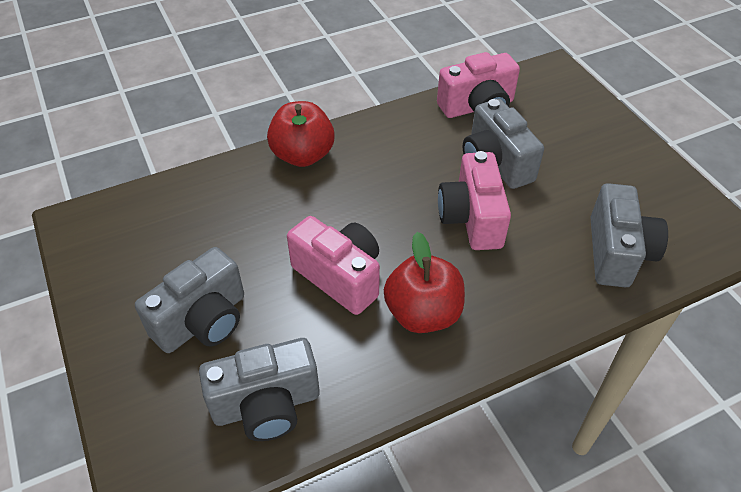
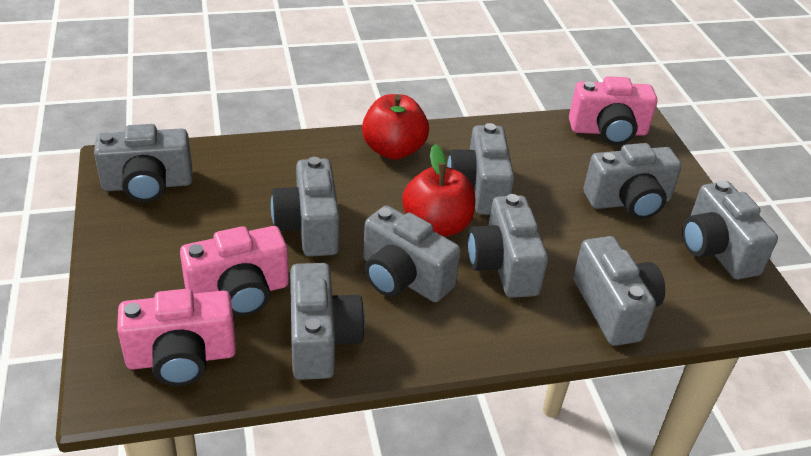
grey camera: [135,247,244,353] [199,338,320,441] [463,99,544,189] [590,183,668,288] = 4 -> [94,124,192,202] [271,157,340,257] [290,263,365,380] [363,206,461,302] [447,123,514,215] [468,194,548,298] [573,236,665,346] [583,143,682,219] [682,180,778,279] = 9

